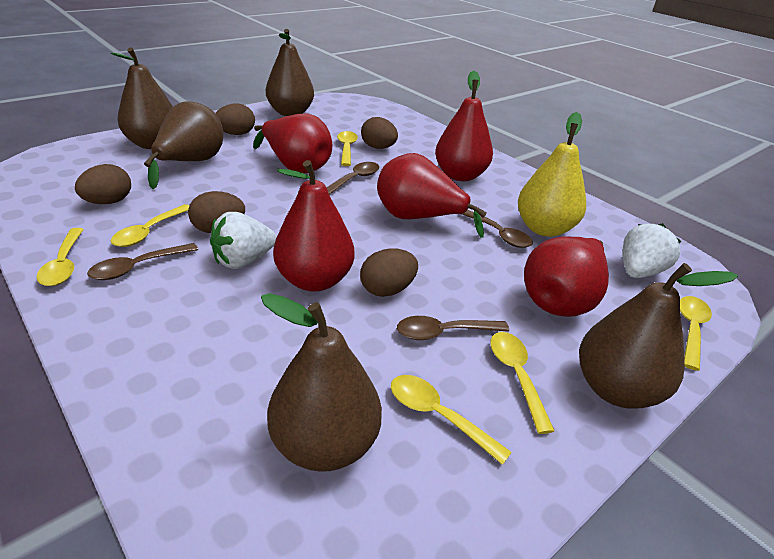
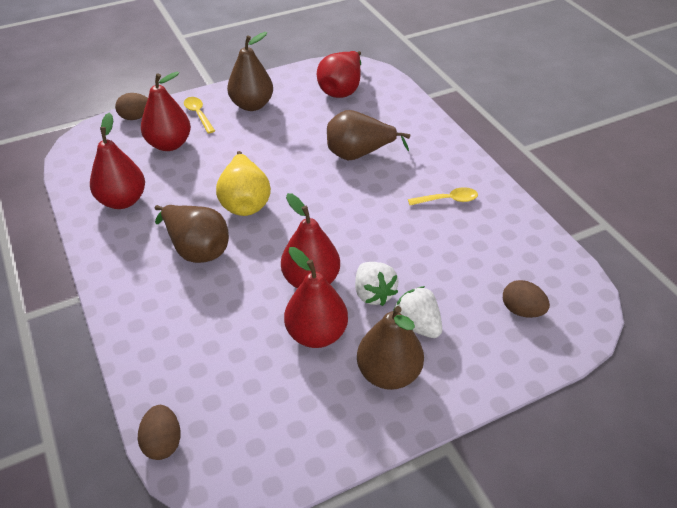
brown egg: [75,164,131,204] [188,191,245,233] [215,103,255,135] [360,248,418,297] [361,117,398,149] = 5 -> [115,93,148,120] [138,405,181,460] [503,280,550,318] = 3
brown pear: [111,48,173,149] [144,101,223,189] [261,293,382,472] [266,29,314,116] [579,263,738,408] = 5 -> [155,205,229,263] [227,32,273,111] [327,110,410,160] [357,306,424,390] = 4
brown spoon: [87,243,198,280] [326,162,379,195] [397,316,509,340] [462,210,533,248] = 4 -> none = 0
yellow spoon: [36,228,84,286] [111,204,189,247] [337,131,358,166] [391,375,512,465] [490,332,555,434] [680,296,712,371] = 6 -> [184,97,215,134] [408,187,478,205] = 2

